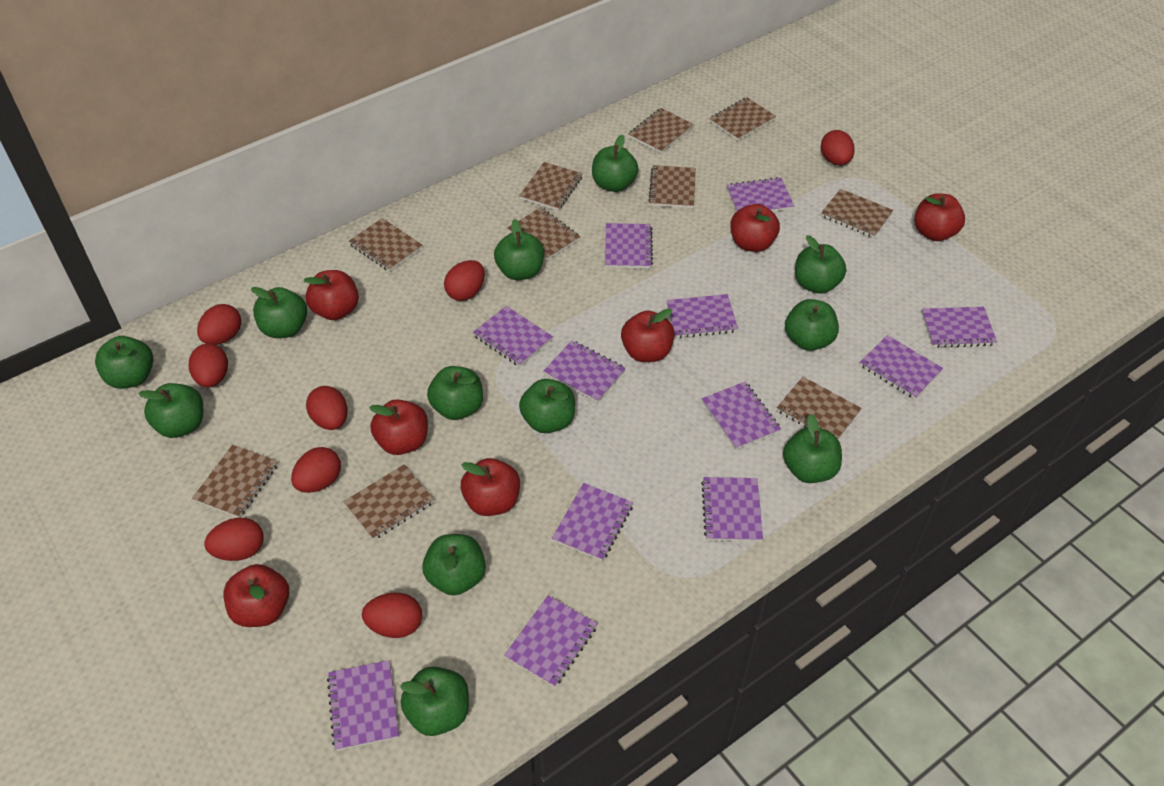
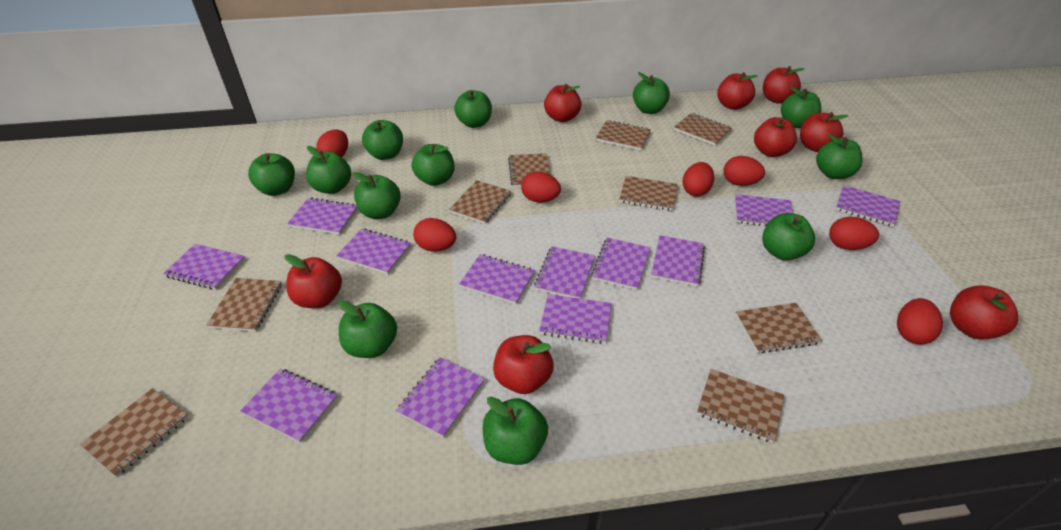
brown notebook: [192,445,278,518] [343,465,434,540] [349,218,423,272] [508,207,580,261] [519,162,583,211] [628,108,694,153] [648,165,696,208] [709,97,776,141] [777,377,862,439] [821,189,893,238] = 10 -> [80,388,188,477] [206,278,282,332] [449,180,511,224] [508,153,551,187] [596,120,651,150] [619,176,678,211] [674,113,732,146] [697,369,784,443] [735,303,822,353] = 9
red apple: [223,564,289,627] [304,270,359,320] [369,399,428,455] [461,458,520,516] [621,309,675,362] [730,204,780,252] [914,194,965,241] = 7 -> [285,254,342,308] [493,335,554,394] [544,84,581,122] [717,72,758,110] [754,117,797,157] [763,66,805,103] [800,112,849,152] [950,285,1018,339] = 8
red egg: [189,344,228,387] [197,304,241,345] [204,518,264,561] [291,447,341,493] [306,386,347,430] [362,593,422,638] [444,260,485,301] [821,130,855,165] = 8 -> [316,129,348,157] [413,218,456,251] [521,172,561,203] [683,162,714,196] [723,156,765,186] [829,217,879,250] [897,298,943,345] = 7

